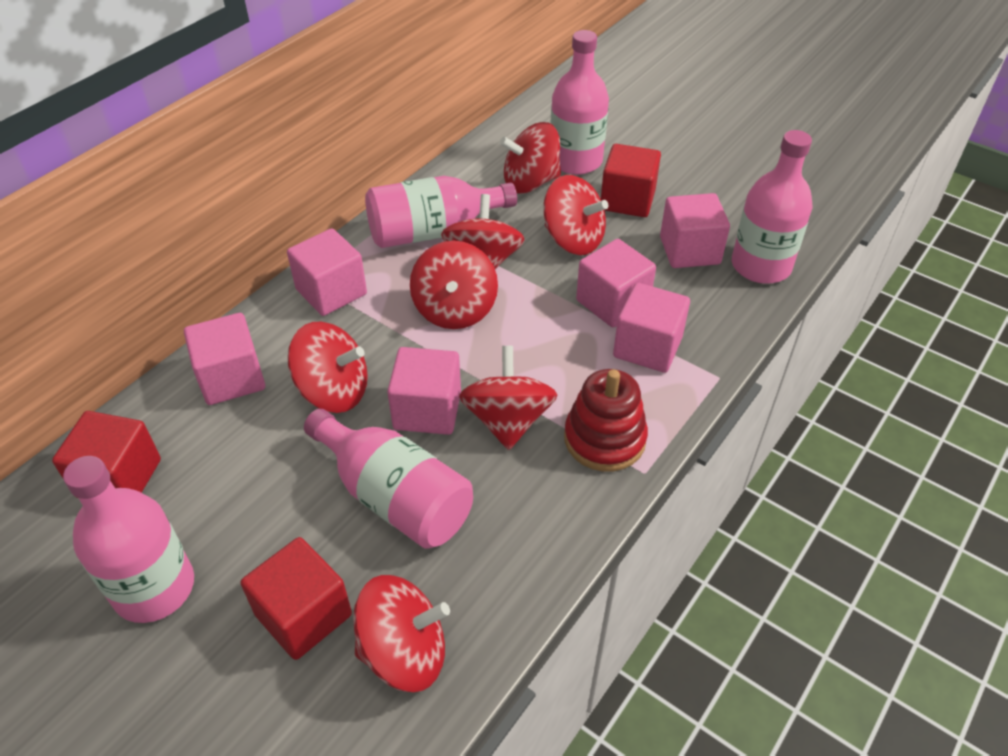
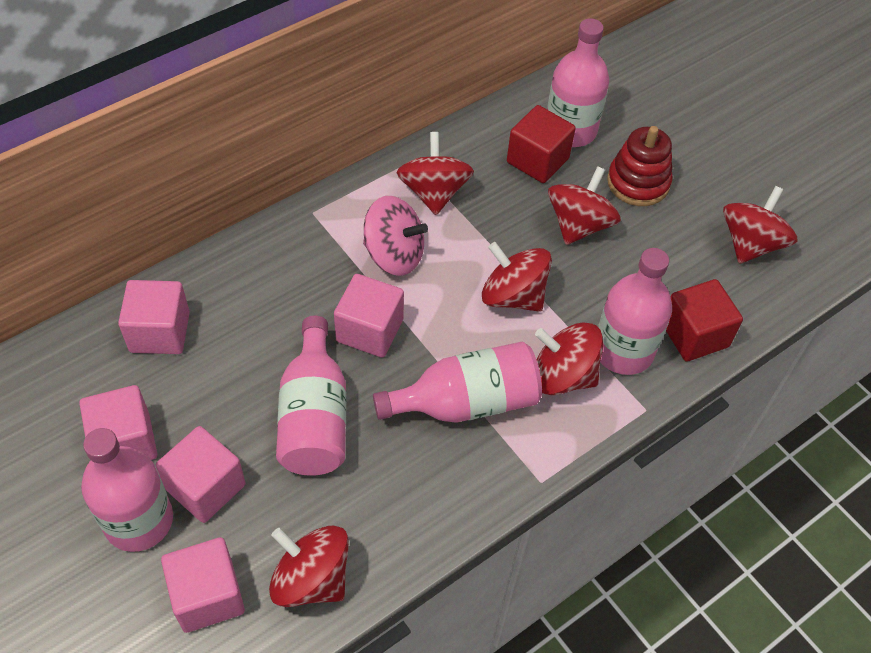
pink cube: [184,313,265,405] [287,228,367,316] [387,347,461,435] [576,239,656,327] [613,283,690,373] [660,193,730,268] = 6 -> [79,385,157,460] [118,280,190,354] [156,426,245,523] [161,537,245,633] [334,274,404,358] = 5
pink spinning top: none = 0 -> [363,196,428,276] = 1
red cube: [52,411,161,498] [240,537,352,660] [601,144,661,217] = 3 -> [507,105,576,183] [666,279,743,362] = 2
red spinning top: [287,322,368,413] [353,575,450,692] [410,241,498,329] [441,194,525,269] [459,346,557,450] [500,122,561,194] [543,175,609,255] = 7 -> [269,525,349,607] [396,132,474,215] [482,242,552,312] [535,322,604,395] [548,166,621,245] [723,186,797,264] = 6

